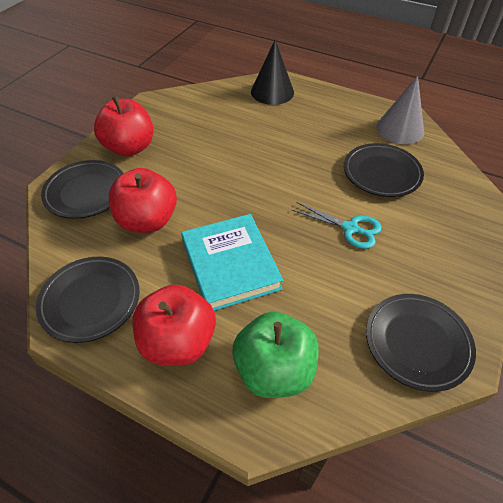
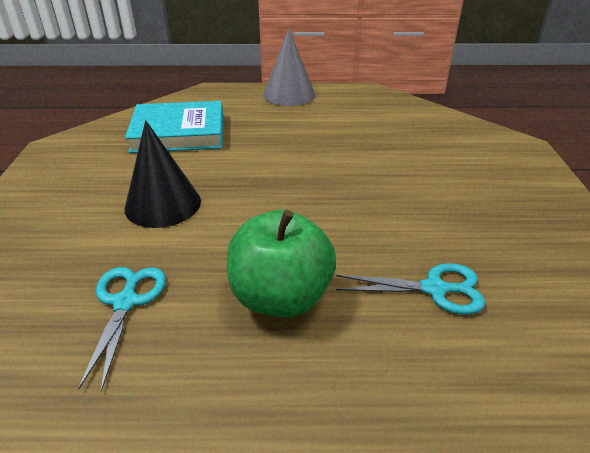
black plate: [36,257,140,343] [41,160,124,219] [344,143,424,197] [366,294,476,392] = 4 -> none = 0
red apple: [94,96,154,157] [109,168,177,233] [132,284,216,366] = 3 -> none = 0
turquoise scissors: [292,202,382,249] = 1 -> [78,267,166,392] [336,263,485,315] = 2

